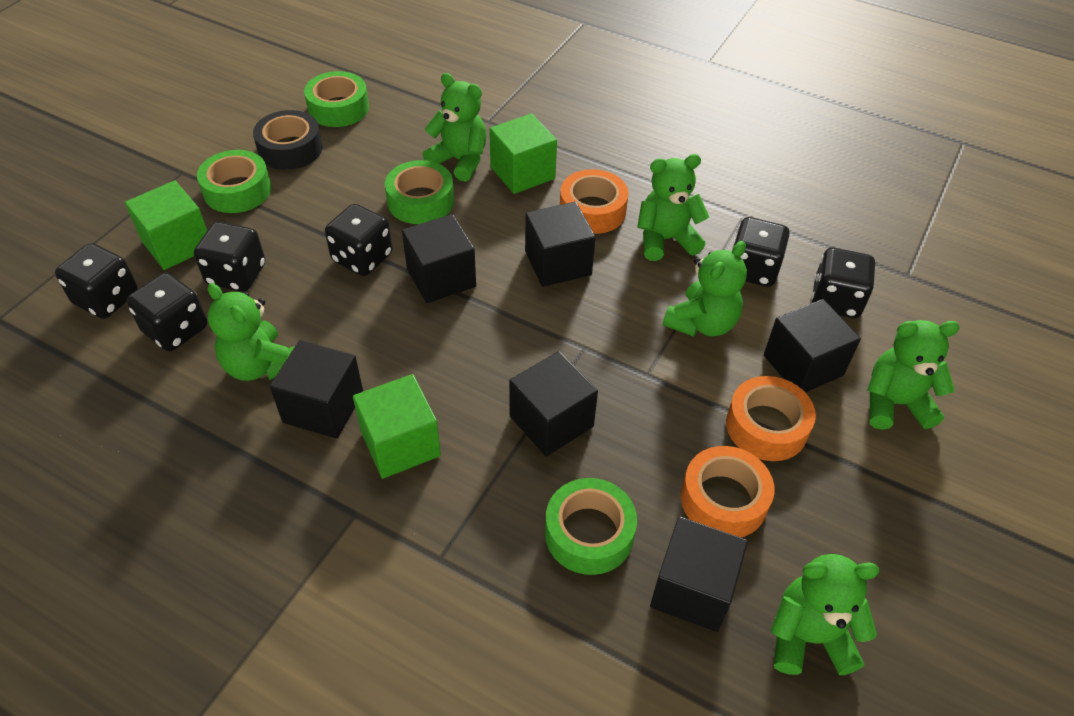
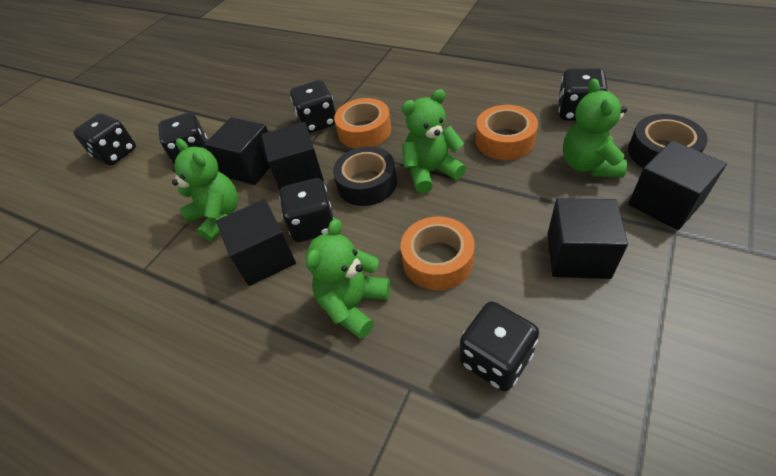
black cube: [270,340,363,439] [402,214,476,303] [509,351,598,457] [525,202,596,287] [650,516,748,632] [764,299,861,393] = 6 -> [205,117,270,185] [216,199,296,286] [262,122,324,190] [547,198,628,279] [628,140,727,230] = 5
black tape: [253,110,322,170] = 1 -> [333,147,397,206] [628,114,708,168] = 2
green cube: [125,180,207,270] [353,374,441,479] [489,113,557,194] = 3 -> none = 0
green tape: [197,150,271,213] [304,71,369,127] [385,160,454,224] [545,478,637,575] = 4 -> none = 0
green teddy bear: [207,283,295,381] [423,73,487,182] [637,154,709,261] [663,241,747,337] [770,554,880,675] [867,320,960,430] = 6 -> [172,138,238,241] [306,219,391,339] [401,89,466,194] [563,78,627,177] = 4

